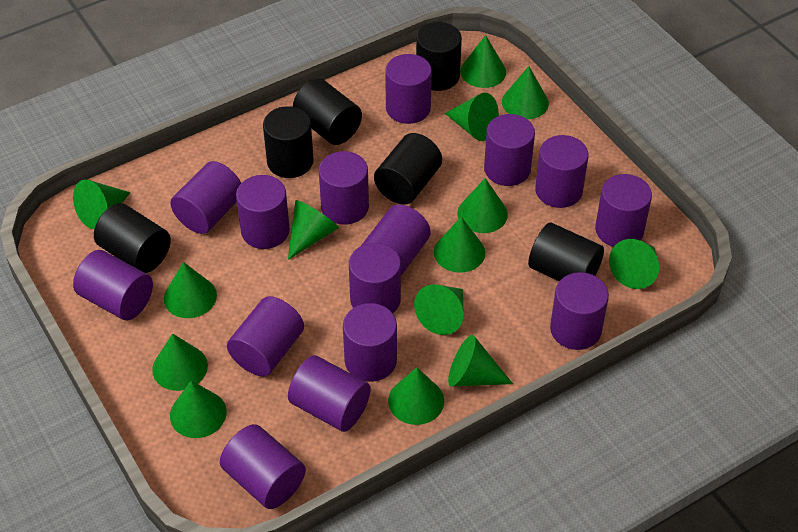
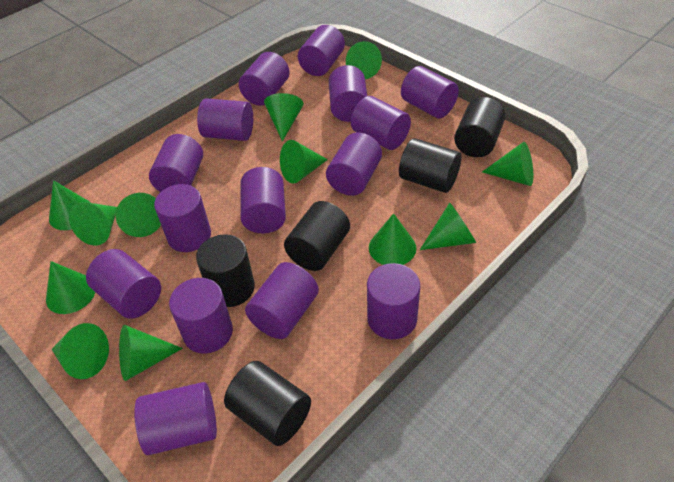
black cylinder: [94,203,171,273] [263,106,314,178] [293,78,362,145] [374,133,442,205] [416,22,462,91] [528,222,604,281] = 6 -> [196,234,255,307] [224,361,311,446] [284,201,350,271] [399,138,461,193] [454,97,505,157] = 5
green cone: [73,180,131,229] [152,333,208,391] [164,262,217,318] [170,381,226,438] [288,200,339,260] [388,367,444,425] [414,284,463,335] [434,217,485,273] [445,93,499,141] [448,335,513,387] [457,178,508,233] [460,35,506,88] [502,66,549,119] [609,239,659,289] = 14 -> [46,261,95,314] [49,180,91,230] [52,323,109,379] [69,202,117,246] [116,193,161,237] [119,325,183,381] [264,93,304,141] [280,140,328,183] [346,41,382,79] [369,213,416,265] [420,202,476,250] [482,142,533,186] = 12

